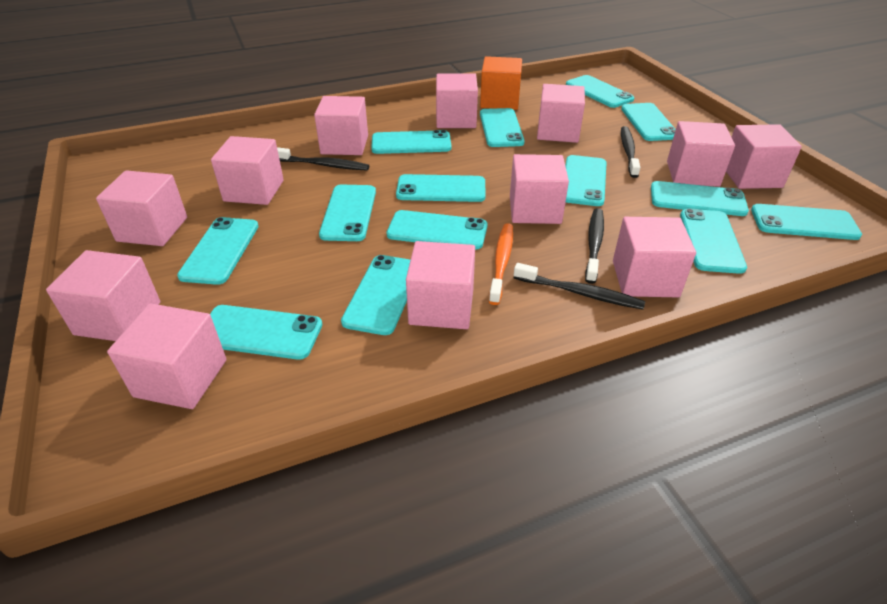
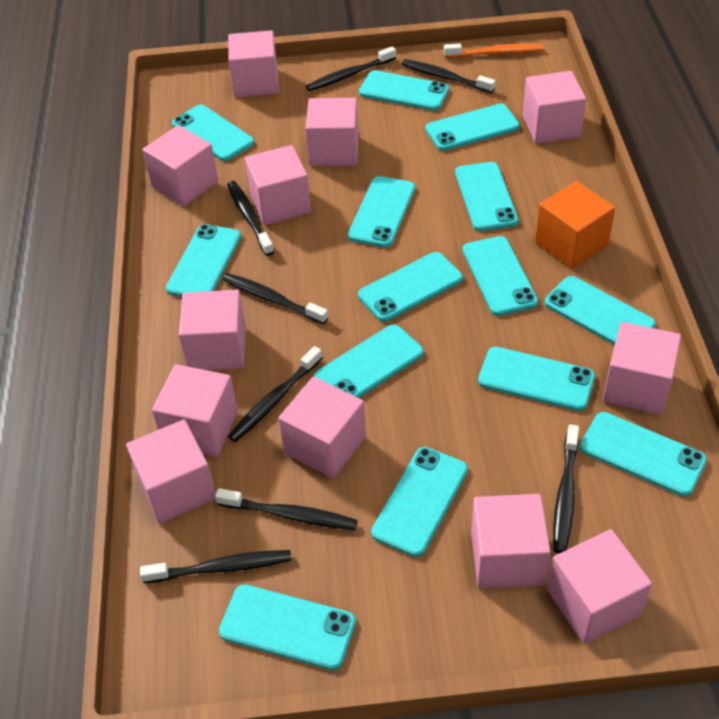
black toothbrush: [277,147,369,170] [514,263,645,310] [585,208,604,284] [621,126,640,178] = 4 -> [140,550,292,583] [215,488,357,530] [222,273,328,324] [227,181,274,256] [228,346,323,442] [306,46,396,91] [402,59,496,93] [553,424,579,553] = 8

